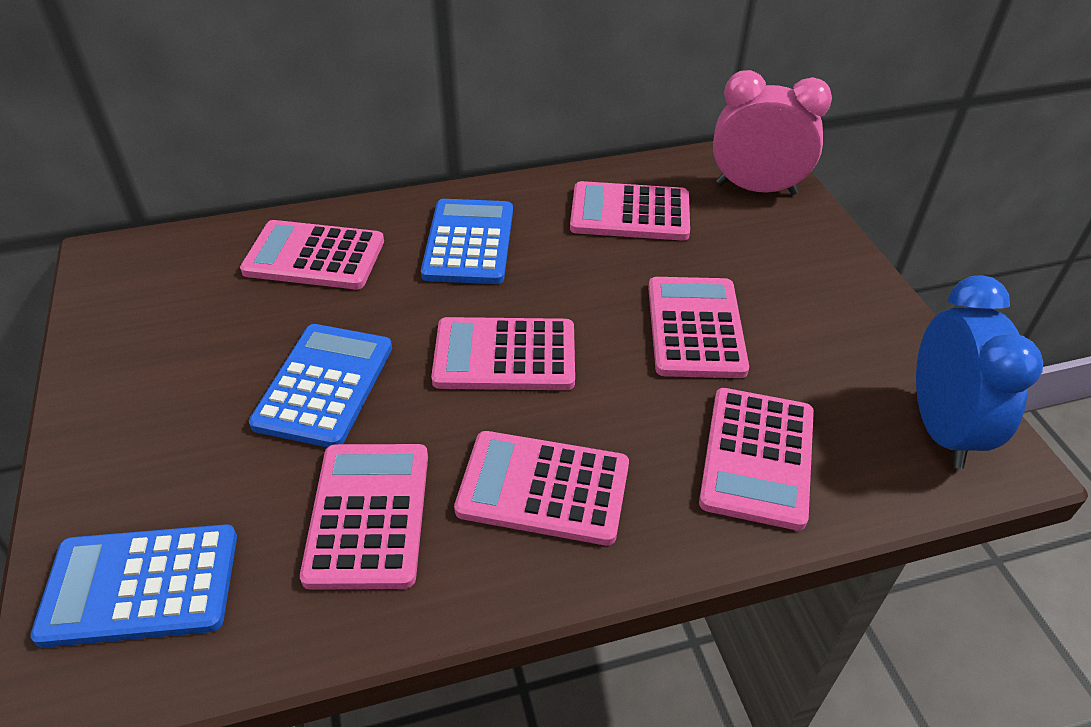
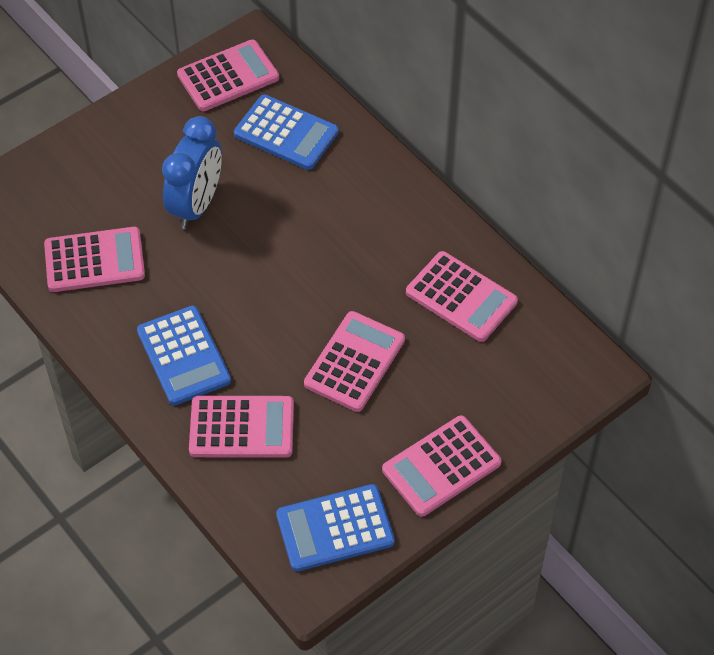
pink calculator: [240,220,384,289] [300,444,428,590] [431,317,575,390] [454,431,629,546] [570,181,690,241] [648,277,749,378] [699,388,814,531] = 7 -> [44,227,145,292] [177,40,279,111] [189,396,294,458] [304,311,405,412] [382,415,501,517] [406,251,518,342] = 6
pink clock: [713,70,832,195] = 1 -> none = 0

